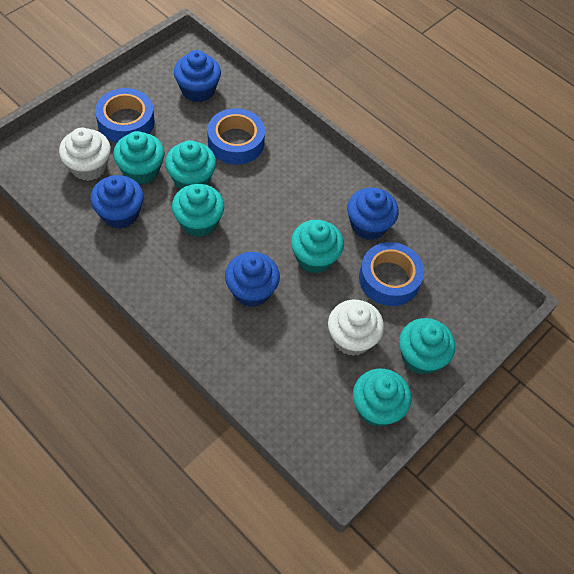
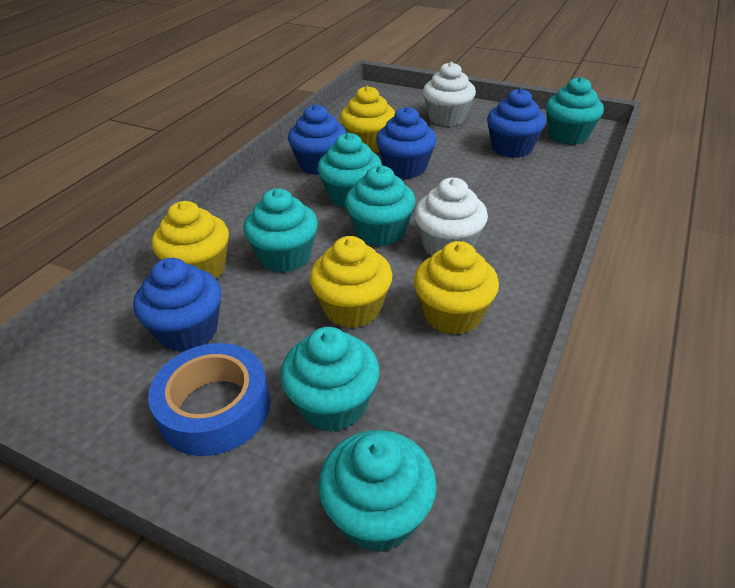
blue tape: [95,88,155,143] [207,108,265,165] [359,242,424,306] = 3 -> [148,343,270,456] = 1
yellow cupcake: none = 0 -> [152,201,229,279] [309,236,393,328] [340,86,395,153] [414,241,499,335] = 4

